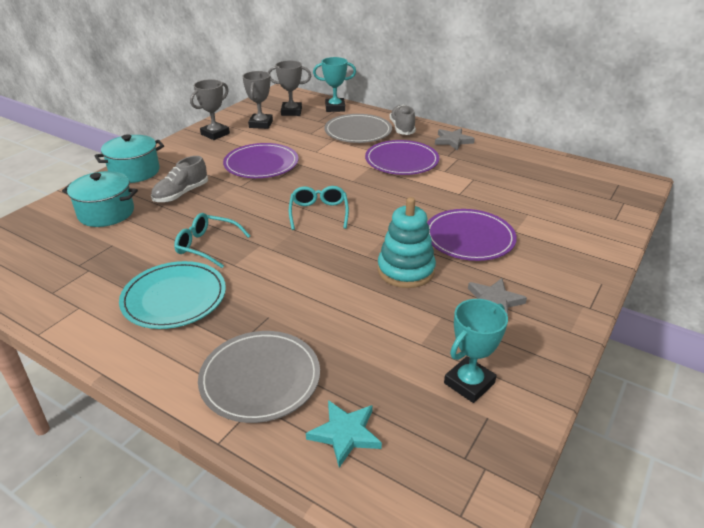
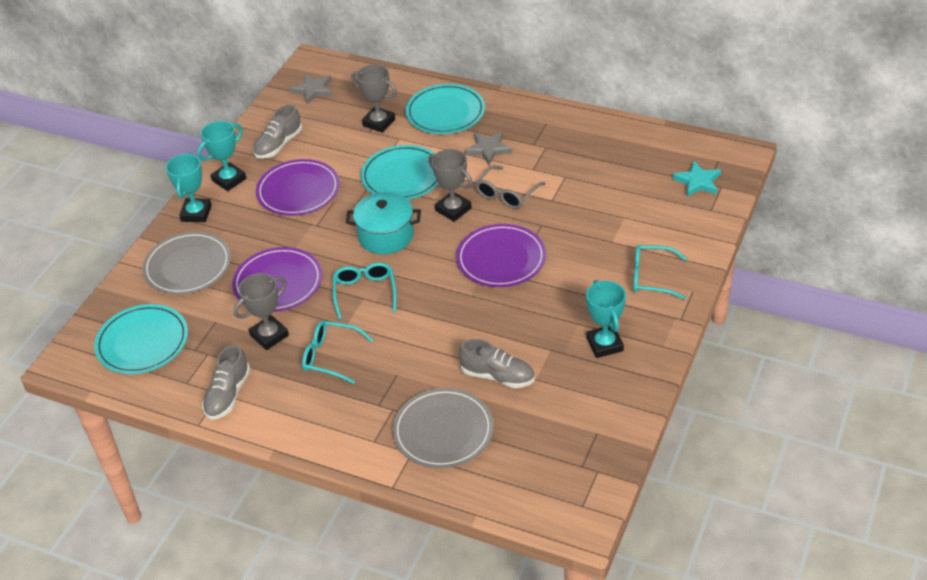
grey glasses: none = 0 -> [475,165,546,209] = 1
grey shoe: [151,156,208,202] [389,105,416,135] = 2 -> [202,344,250,420] [253,104,302,159] [459,339,535,388] = 3
turquoise glasses: [174,213,250,268] [289,186,349,230] = 2 -> [302,321,373,384] [333,262,397,319] [633,245,687,300] = 3
turquoise plate: [119,261,226,329] = 1 -> [94,304,188,374] [361,145,439,200] [406,84,485,134] = 3
turquoise pot: [62,171,138,227] [94,134,164,183] = 2 -> [346,192,421,254] = 1
turquoise stacking toy: [377,197,436,288] = 1 -> none = 0
turquoise trophy: [313,57,356,112] [444,299,508,403] = 2 -> [166,153,212,222] [197,121,247,191] [586,280,626,358] = 3

